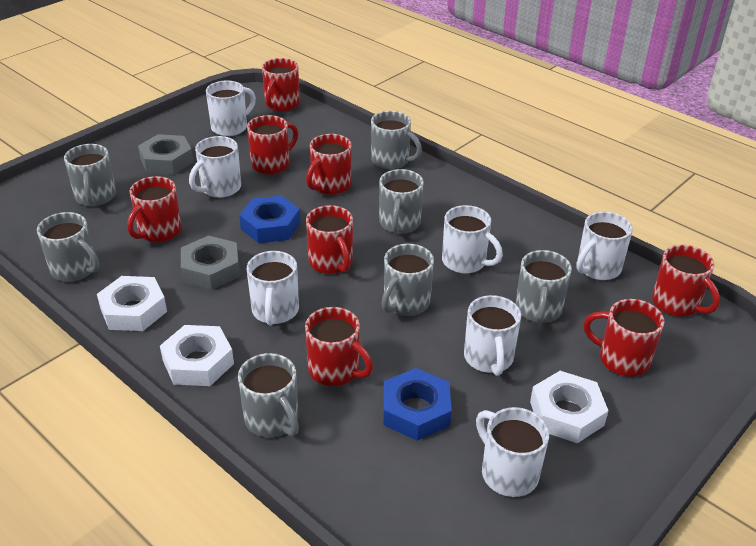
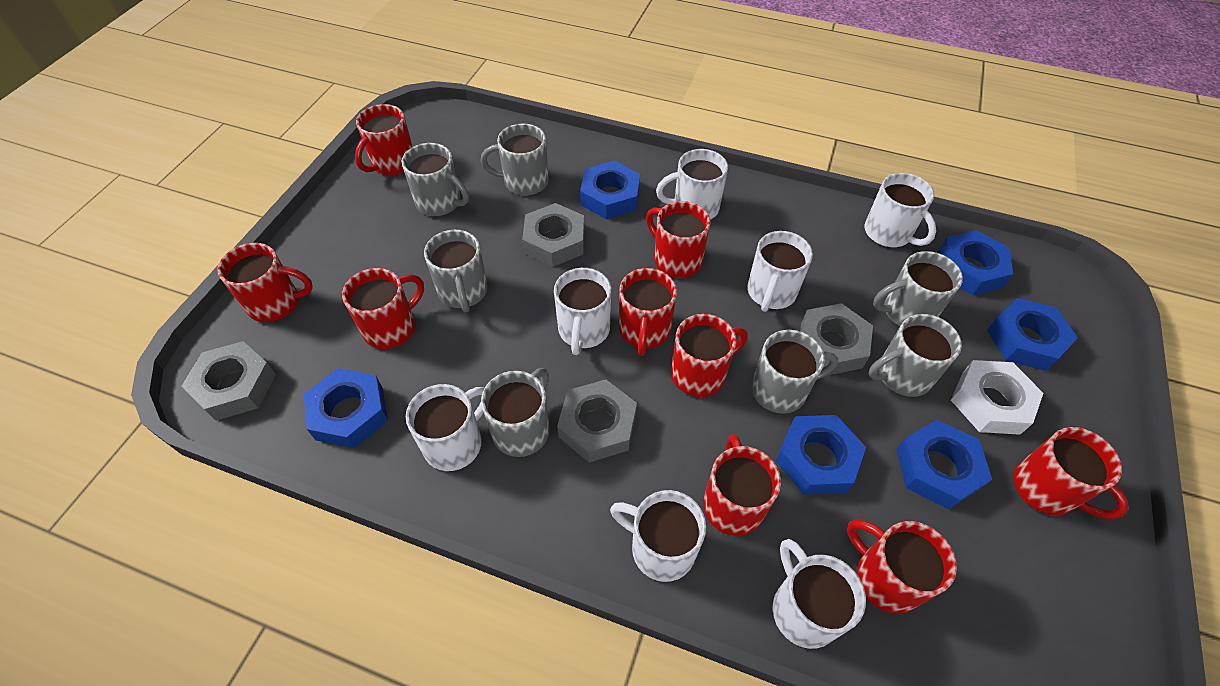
blue nut: [239,196,300,243] [383,368,452,441] = 2 -> [304,368,388,448] [580,161,640,219] [776,415,866,495] [897,420,992,509] [939,230,1013,295] [987,298,1078,371] = 6
grey nut: [138,134,194,175] [181,235,240,290] = 2 -> [182,341,276,421] [522,203,584,267] [557,379,637,462] [800,303,873,376] = 4
red mug: [127,176,182,242] [247,115,298,175] [262,58,300,111] [305,307,373,386] [306,134,351,195] [306,205,353,274] [583,299,664,377] [652,245,720,316] = 8 -> [217,243,313,322] [342,268,424,349] [355,104,413,175] [619,268,677,356] [646,201,710,278] [671,314,748,397] [703,434,781,536] [847,519,957,614] [1013,427,1129,519] = 9
white nut: [97,276,167,331] [160,325,234,386] [530,371,608,443] = 3 -> [951,360,1043,435] = 1

